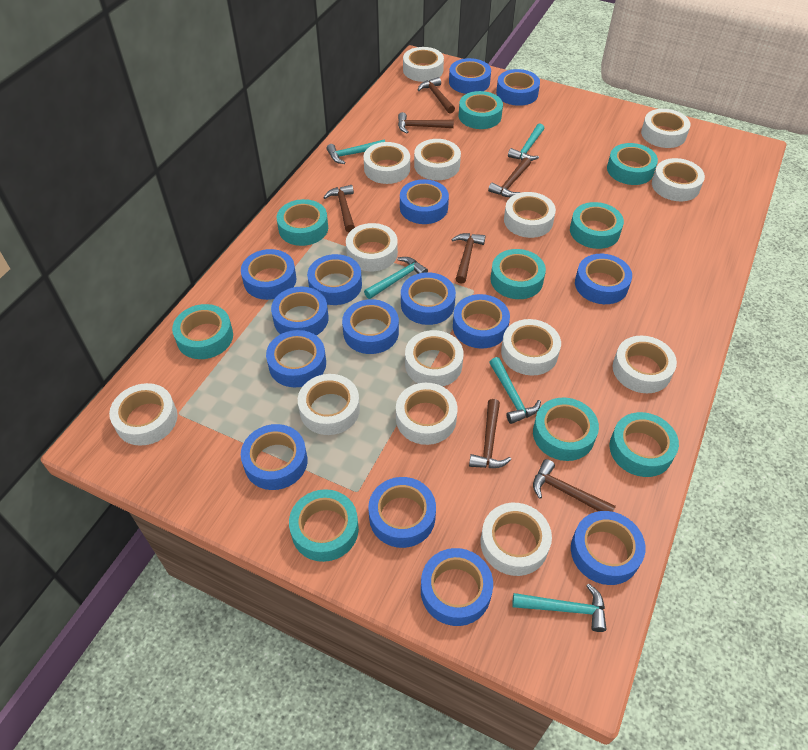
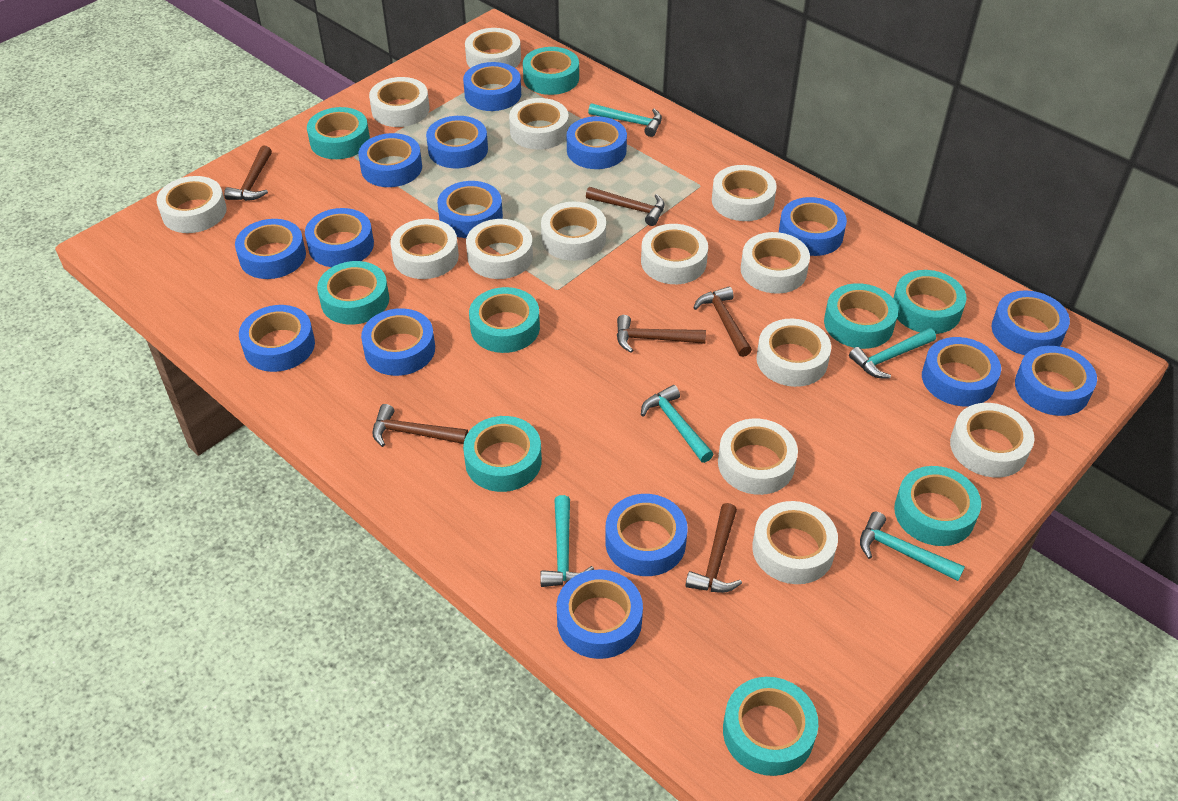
brown hammer: [323,185,355,232] [398,112,454,134] [418,77,455,114] [451,233,485,284] [469,399,511,468] [488,157,531,197] [533,459,616,512] = 7 -> [224,146,272,201] [372,404,468,447] [586,187,665,226] [617,315,706,353] [685,503,742,593] [693,287,752,357] = 6

